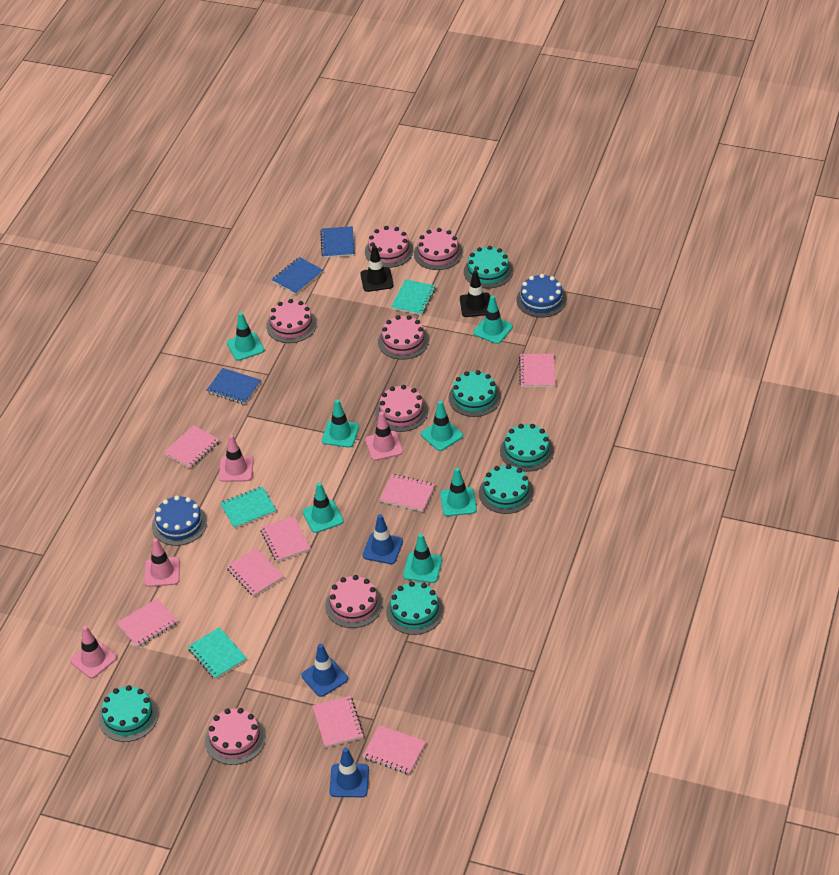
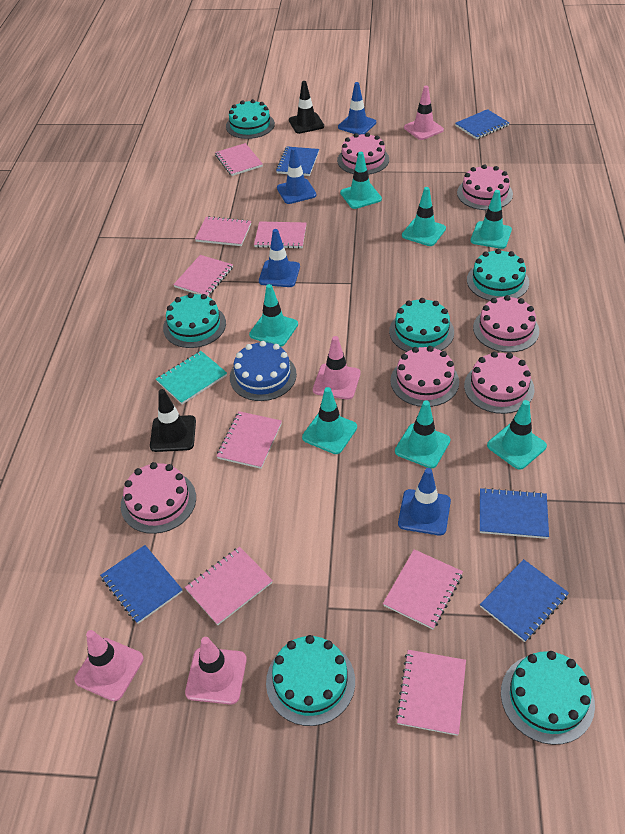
blue cake: [152,496,207,546] [516,274,567,318] = 2 -> [230,341,297,401] = 1
blue notebook: [206,368,261,404] [272,257,323,294] [320,226,355,258] = 3 -> [100,545,183,624] [276,146,319,176] [455,109,509,139] [480,488,549,539] [480,559,569,642] = 5
blue traffic cone: [302,644,348,697] [329,748,369,797] [363,514,403,564] = 3 -> [259,229,300,287] [277,148,316,204] [338,82,376,135] [398,468,451,535] = 4
pink cake: [205,708,266,765] [266,299,317,343] [325,575,383,628] [365,226,413,268] [375,385,428,432] [378,315,429,360] [414,228,463,270] = 7 -> [121,462,196,534] [337,133,389,175] [390,346,459,407] [457,164,513,210] [464,352,535,414] [473,295,539,352] = 6
turquoise notebook: [188,627,247,679] [220,486,276,529] [391,279,436,315] = 3 -> [156,351,227,405] = 1

